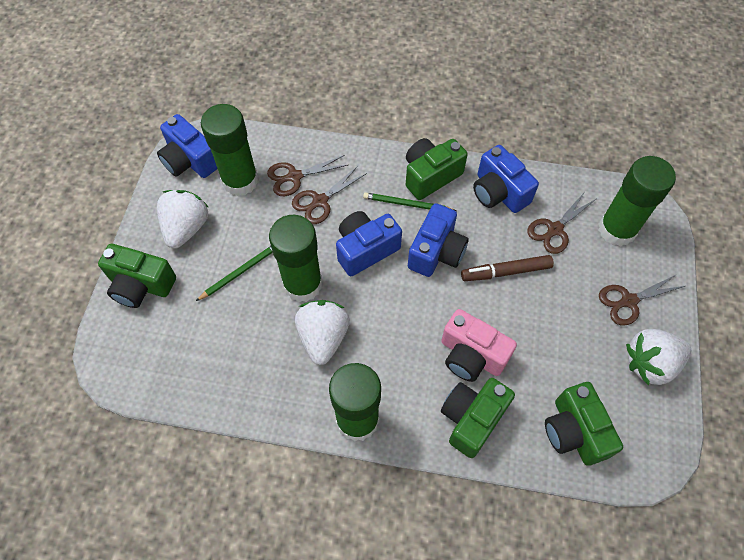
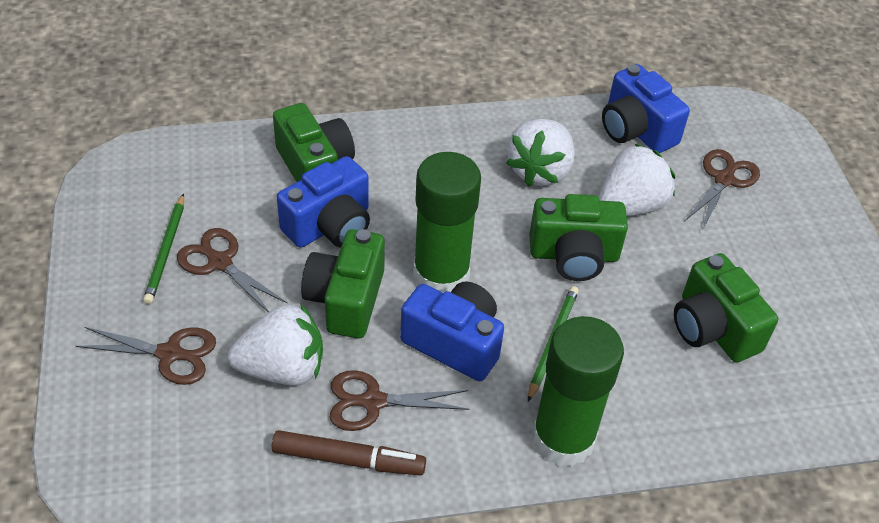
blue camera: [157,114,217,178] [336,211,402,276] [408,203,469,277] [473,145,539,213] = 4 -> [277,156,370,248] [400,282,504,381] [602,64,690,153] = 3
green glue stick: [201,104,259,196] [269,215,322,302] [329,363,381,442] [598,156,676,246] = 4 -> [413,152,481,293] [532,316,624,467] = 2
pink camera: [441,309,517,382] = 1 -> none = 0

